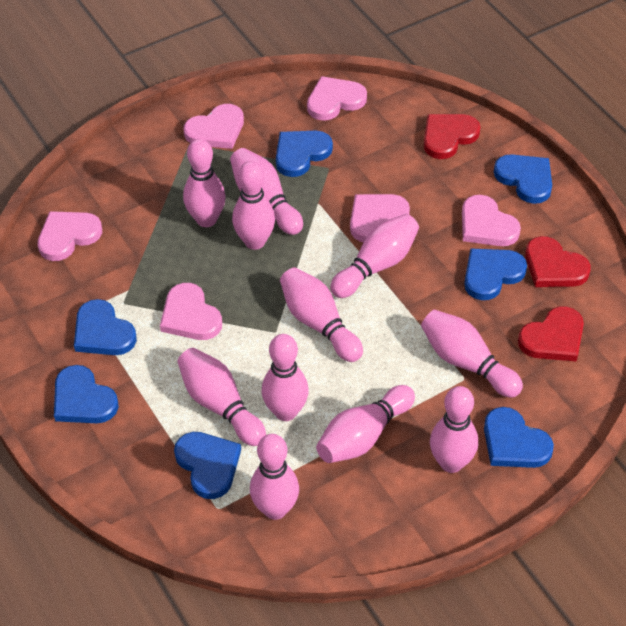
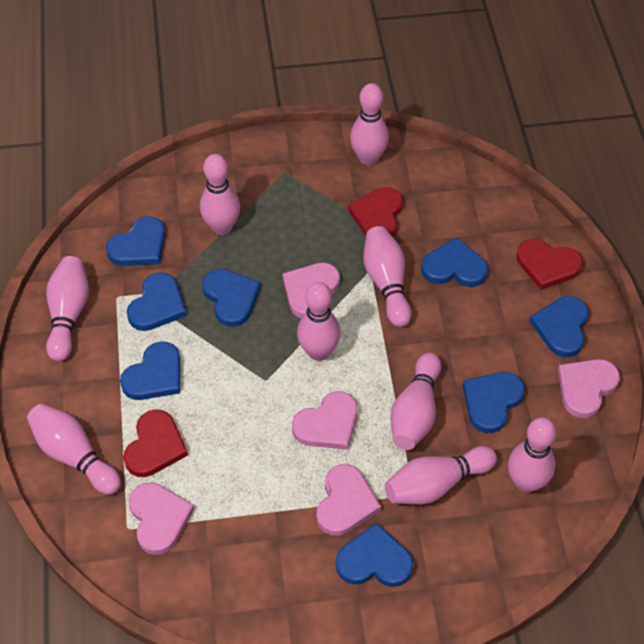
blue heart: [54,365,119,423] [74,299,137,355] [174,432,241,499] [276,131,333,177] [464,248,527,300] [484,407,554,468] [494,154,552,204] = 7 -> [106,216,165,266] [120,341,181,400] [127,272,186,331] [202,269,261,327] [336,523,414,587] [421,237,488,287] [463,372,525,433] [530,296,589,357] = 8
pink bowling pin: [177,348,266,446] [183,139,226,227] [230,148,303,235] [232,161,275,250] [250,434,299,520] [262,334,309,421] [280,267,363,362] [316,385,415,463] [330,214,419,298] [421,310,523,398] [430,386,478,473] = 11 -> [27,403,121,495] [46,256,89,361] [200,154,240,235] [297,282,341,361] [350,83,389,166] [363,226,412,327] [385,446,497,505] [390,352,441,450] [508,417,556,493] = 9
pink heart: [37,211,102,261] [160,283,222,340] [184,104,244,149] [307,76,367,121] [350,194,410,242] [462,195,521,246] = 6 -> [129,482,194,555] [283,263,340,318] [292,391,358,450] [317,464,381,536] [558,359,620,418] = 5

